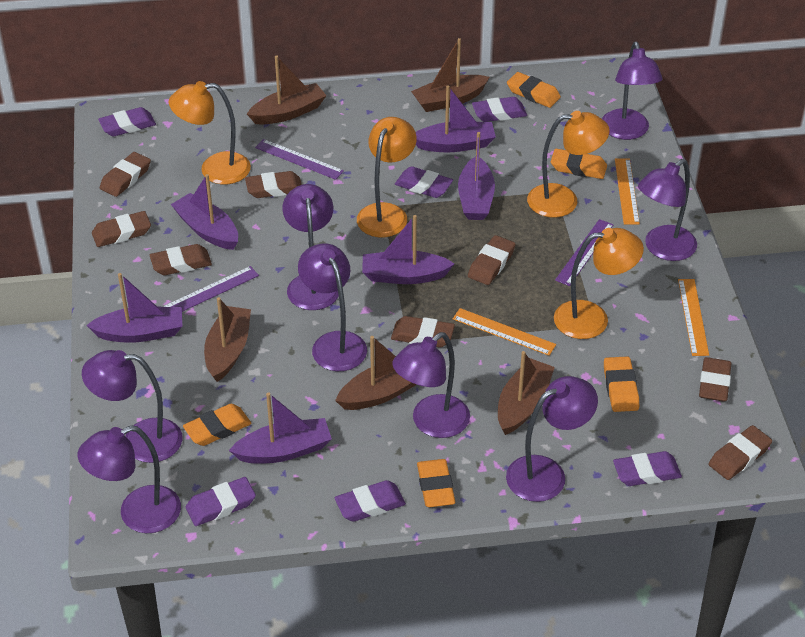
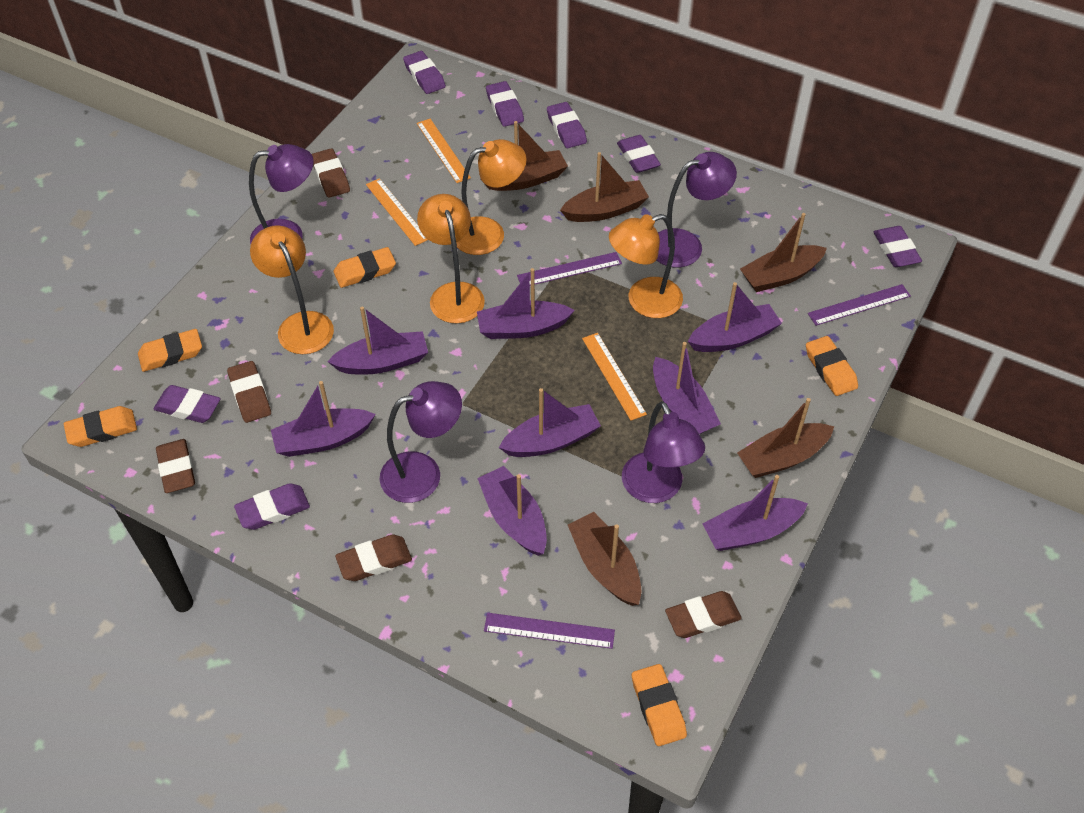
brown eraser: [92,211,151,247] [100,152,151,197] [150,244,212,275] [245,171,302,198] [391,316,455,348] [468,235,516,285] [699,357,731,402] [709,425,772,480] = 8 -> [156,439,195,493] [227,361,271,423] [312,149,350,198] [335,535,412,581] [665,591,742,638] = 5
purple boat: [86,273,182,343] [171,174,238,250] [229,392,332,463] [362,215,454,284] [416,85,496,152] [458,132,495,220] = 6 -> [271,381,376,457] [327,306,428,375] [477,268,575,339] [477,466,547,556] [499,388,601,457] [653,342,721,434] [688,282,782,352] [703,475,808,551] = 8
purple eraser: [98,107,156,136] [186,477,256,526] [335,480,406,522] [395,166,453,198] [472,97,527,122] [613,451,682,486] = 6 -> [154,385,221,423] [234,483,310,530] [403,51,446,94] [486,81,524,127] [547,102,587,148] [617,135,661,173] [874,226,922,267] = 7
purple lamp: [77,425,181,533] [82,350,183,463] [282,184,339,310] [298,244,367,371] [392,332,470,438] [506,376,598,502] [602,42,663,140] [638,159,697,261] = 8 -> [249,144,314,244] [380,381,462,503] [622,401,705,503] [657,152,737,267] = 4

